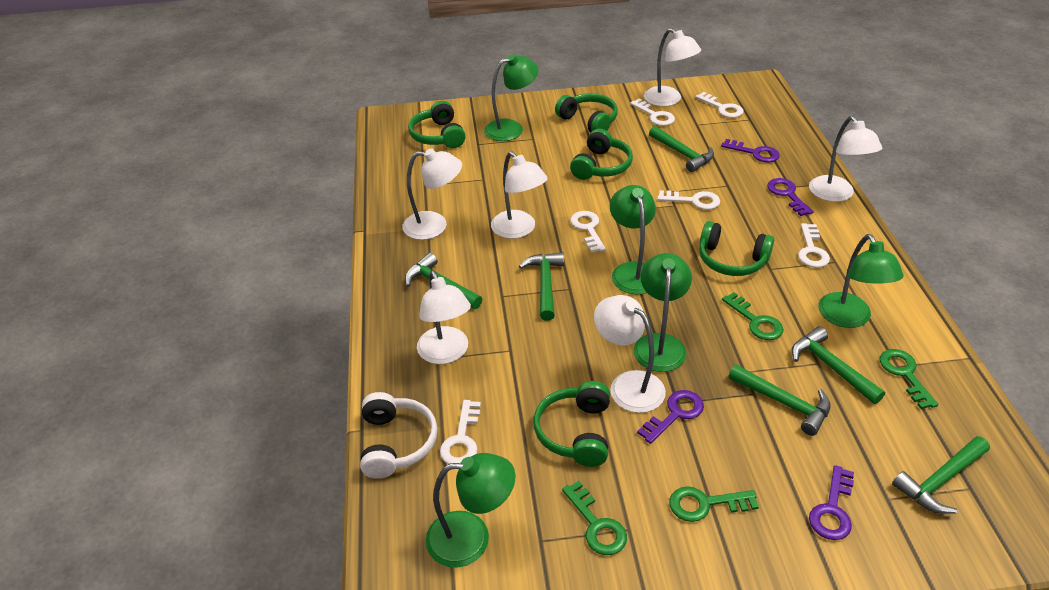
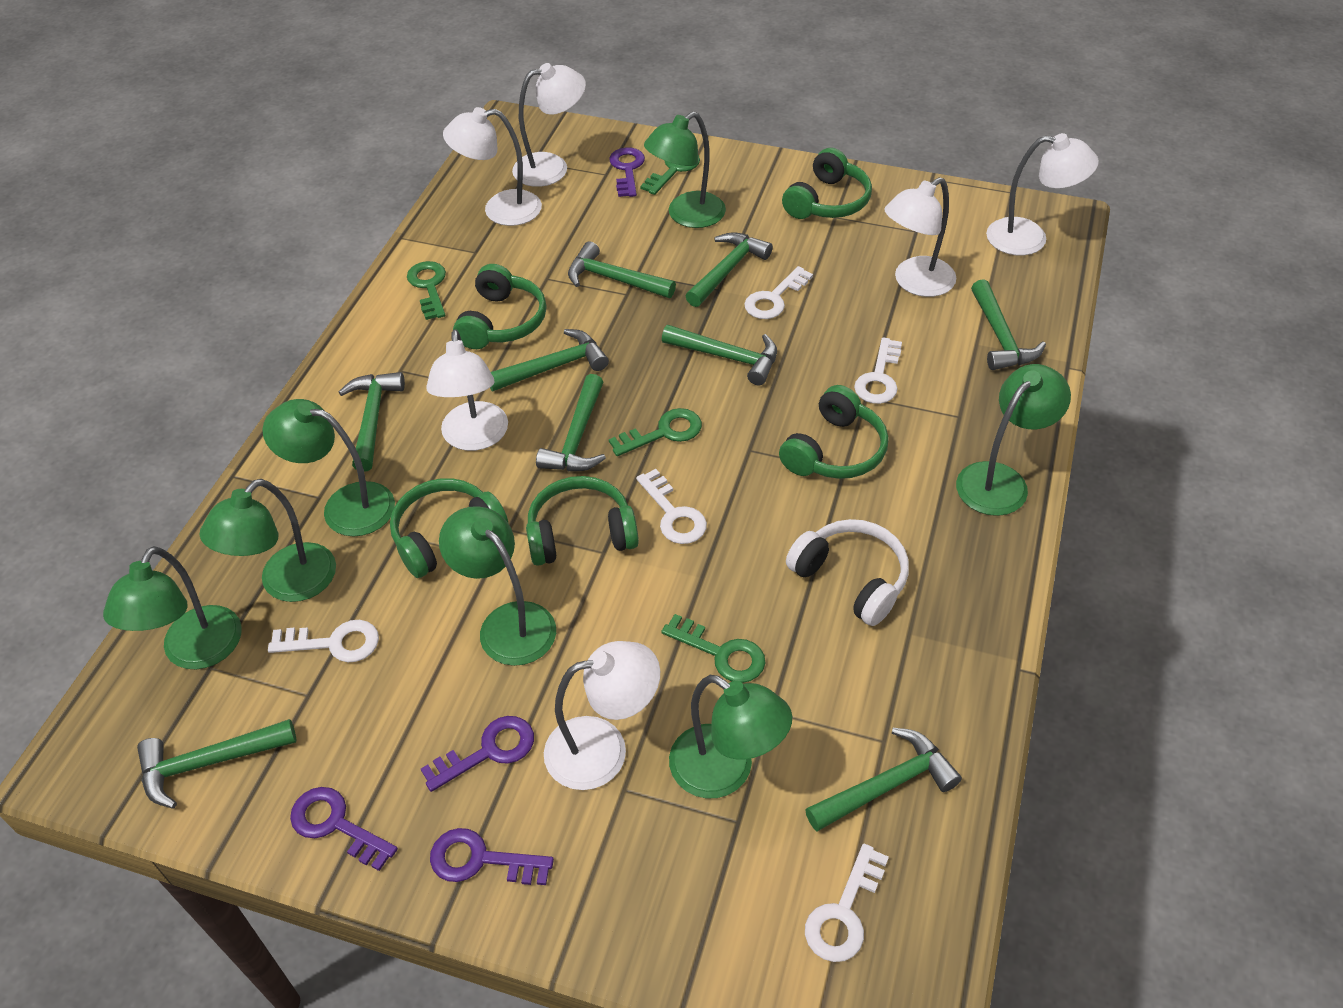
green hammer: [405,253,482,309] [519,252,564,321] [649,126,714,172] [728,365,830,436] [792,326,885,404] [892,436,990,514] = 6 -> [137,719,296,808] [339,372,405,471] [490,329,609,391] [536,374,606,471] [568,241,676,298] [662,325,777,385] [686,232,773,307] [805,728,962,831] [971,279,1046,370] = 9
green lamp: [426,453,515,568] [484,54,539,141] [610,185,656,294] [633,253,692,372] [818,234,903,328] = 5 -> [103,546,242,669] [200,479,336,602] [262,399,395,536] [439,506,556,666] [644,112,726,228] [669,675,792,798] [956,364,1071,516] = 7
white key: [440,400,481,464] [570,211,606,253] [630,99,675,126] [657,190,720,210] [695,92,744,118] [798,223,830,268] = 6 -> [268,620,379,662] [636,469,707,544] [744,266,813,319] [805,843,889,962] [854,338,902,404] = 5

